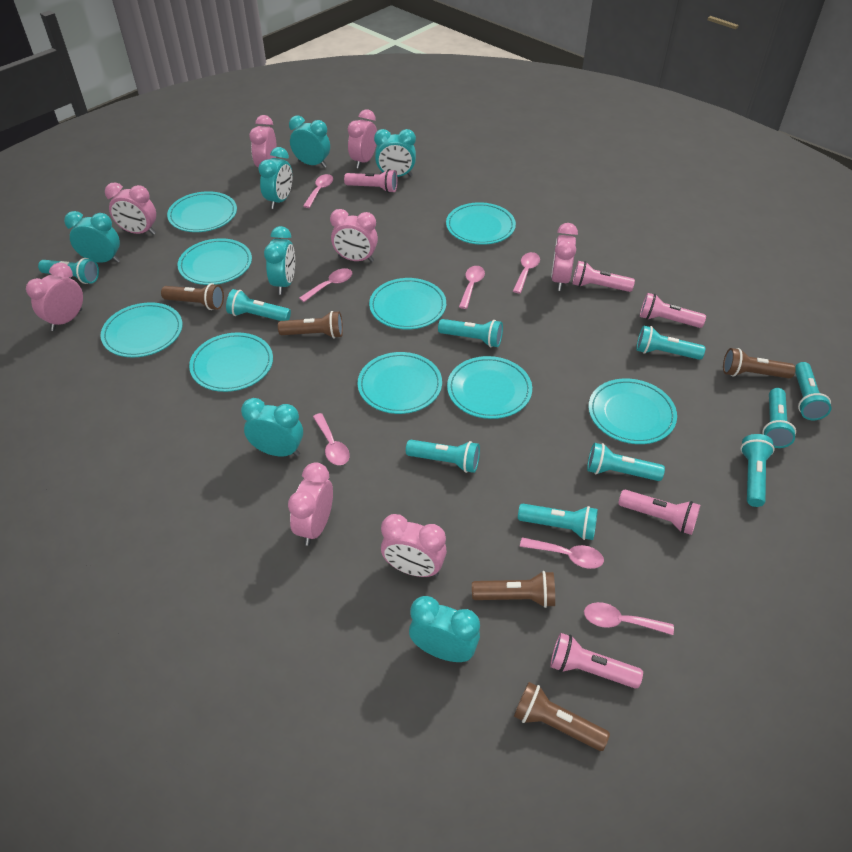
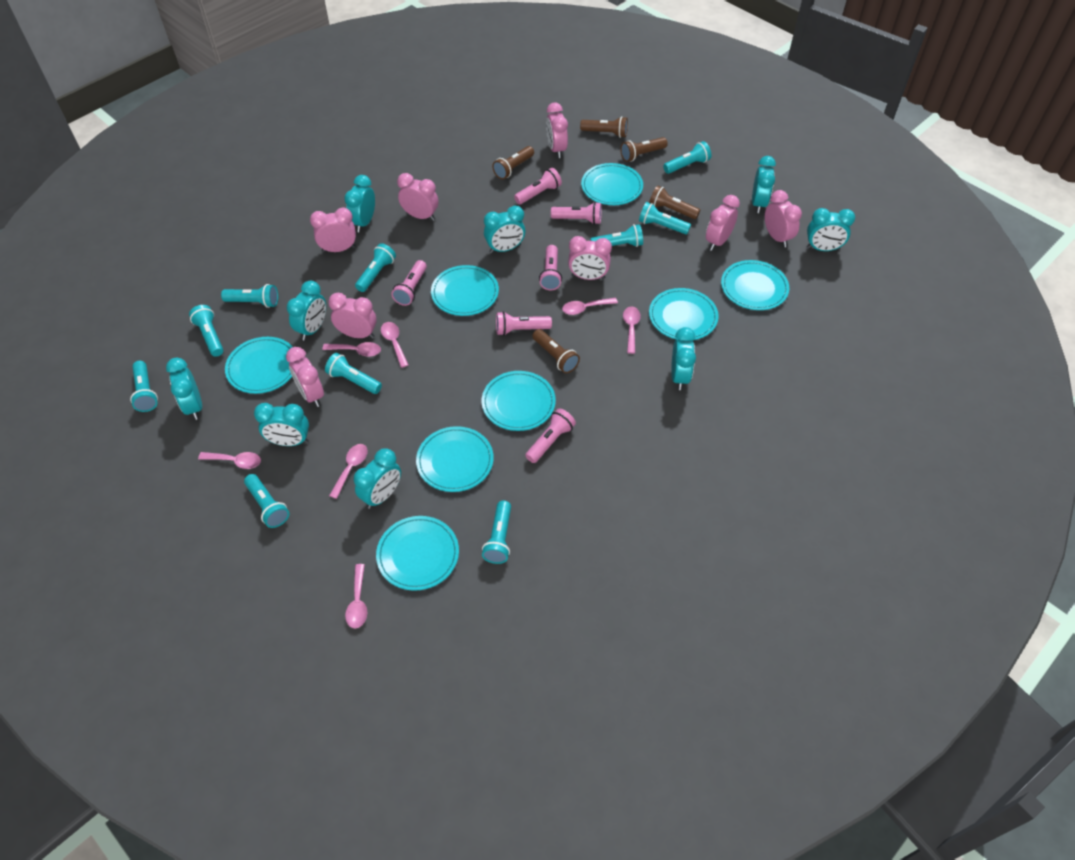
pink flashlight: [344,169,398,193] [550,633,643,688] [572,261,635,292] [618,490,700,535] [640,293,706,328] = 5 -> [391,260,427,306] [496,311,552,336] [514,168,562,204] [525,408,576,463] [539,245,562,290] [551,202,602,225] = 6
turquoise clock: [64,211,120,263] [241,398,303,457] [258,147,292,209] [264,226,295,295] [289,116,330,168] [374,129,416,177] [409,596,480,662] = 7 -> [166,357,202,420] [254,403,309,446] [287,281,326,341] [344,175,375,232] [354,448,401,509] [484,206,525,253] [671,327,696,390] [752,156,776,213] [806,208,855,251] = 9
turquoise plate: [100,302,183,357] [167,191,237,232] [178,238,252,285] [189,332,273,392] [358,352,442,414] [369,278,446,329] [446,202,516,245] [447,356,532,419] [589,378,677,444] = 9 -> [225,337,293,394] [376,516,459,591] [416,426,494,492] [431,265,499,316] [482,371,556,431] [581,163,643,205] [649,288,719,340] [721,260,789,310] = 8

